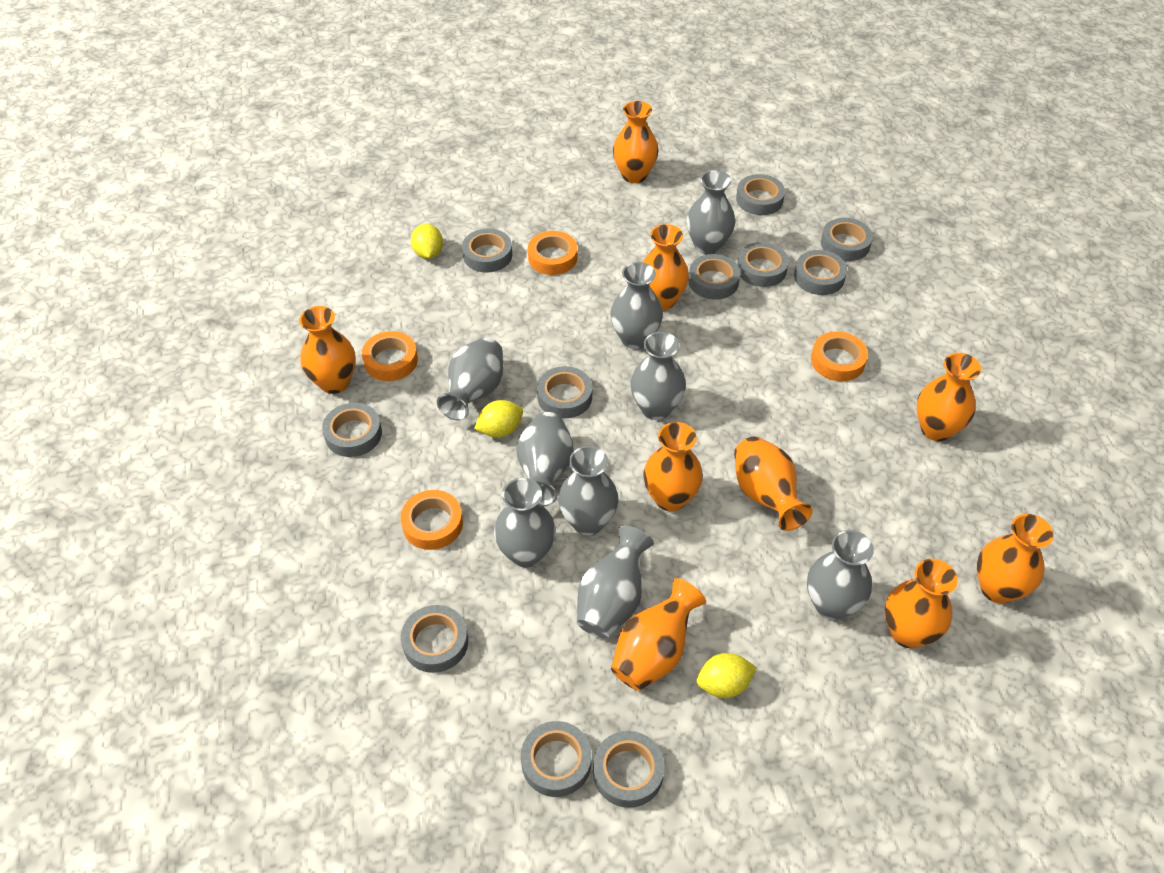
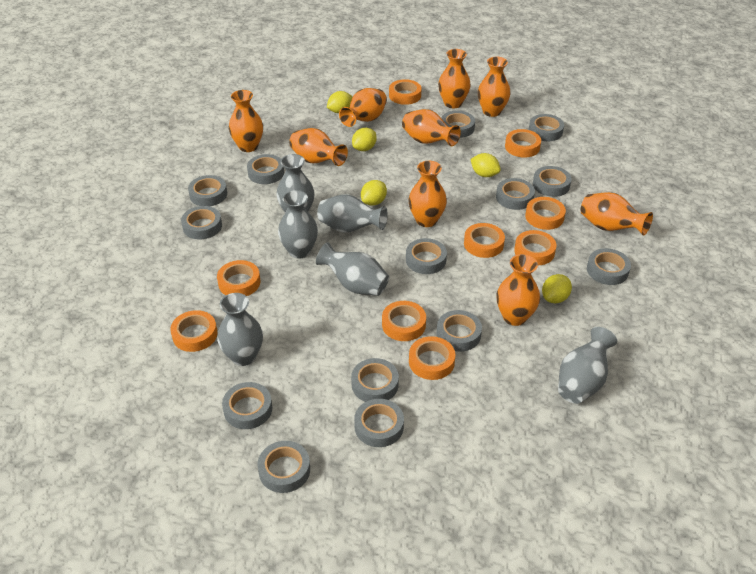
grey tape: [322,403,382,457] [401,605,468,673] [462,228,512,273] [521,721,592,797] [537,366,592,418] [593,731,665,808] [688,254,740,300] [736,174,785,215] [737,242,789,287] [794,250,847,295] [821,218,873,261] = 11 -> [181,206,222,240] [188,175,227,206] [222,382,272,429] [247,154,284,184] [257,441,310,493] [351,358,399,402] [354,399,404,447] [406,238,447,274] [436,310,482,351] [442,111,475,138] [496,178,535,210] [529,114,564,141] [533,166,571,197] [587,248,631,285] = 14
grey vase: [437,337,503,421] [494,478,556,567] [516,412,574,507] [558,446,618,535] [577,526,654,638] [610,262,663,349] [630,332,686,420] [687,170,735,255] [807,530,874,620] = 9 -> [217,293,263,366] [276,154,315,213] [278,190,318,259] [316,242,389,296] [317,194,388,233] [558,327,617,404] = 6
orange tape: [362,331,418,381] [400,490,463,550] [528,231,577,275] [811,331,868,381] = 4 -> [170,310,218,352] [217,260,260,296] [382,301,426,341] [389,79,422,105] [409,336,455,380] [464,223,505,258] [505,129,541,158] [514,230,557,265] [525,197,566,230] = 9
yellow lemon: [411,224,443,259] [474,400,523,438] [697,653,757,698] = 3 -> [327,91,352,113] [352,128,377,151] [361,180,387,206] [470,153,501,177] [542,274,572,303] = 5

